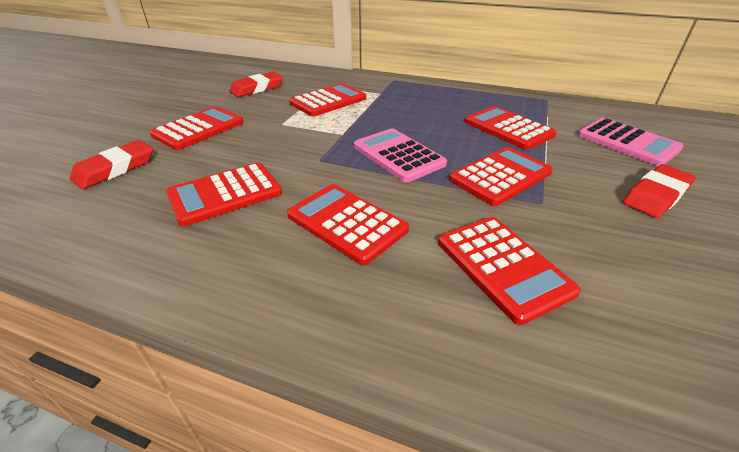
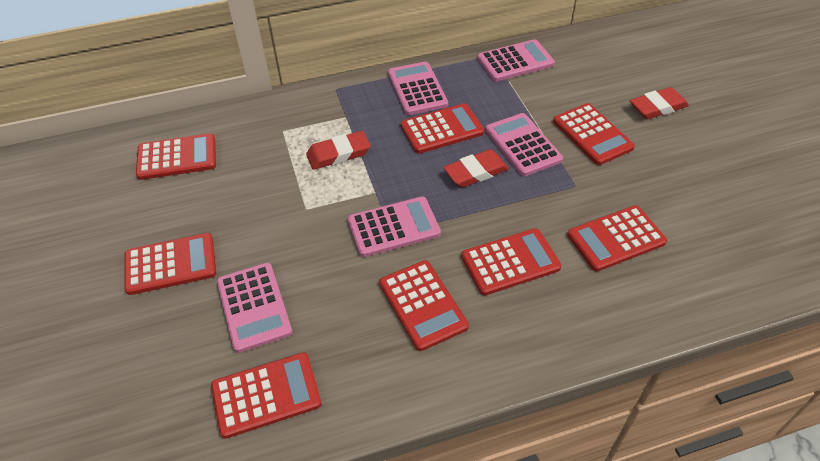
pink calculator: [354,128,447,182] [578,118,684,166] = 2 -> [217,263,292,353] [348,197,441,257] [388,62,448,115] [477,39,555,81] [485,113,563,176] = 5
red calculator: [150,106,244,150] [166,163,282,226] [287,184,409,265] [289,83,366,116] [438,217,581,325] [449,147,553,206] [465,106,556,150] = 7 -> [125,233,216,295] [136,133,216,180] [211,352,322,439] [379,260,469,351] [400,103,484,154] [461,228,562,296] [553,103,635,165] [567,205,667,272] = 8

